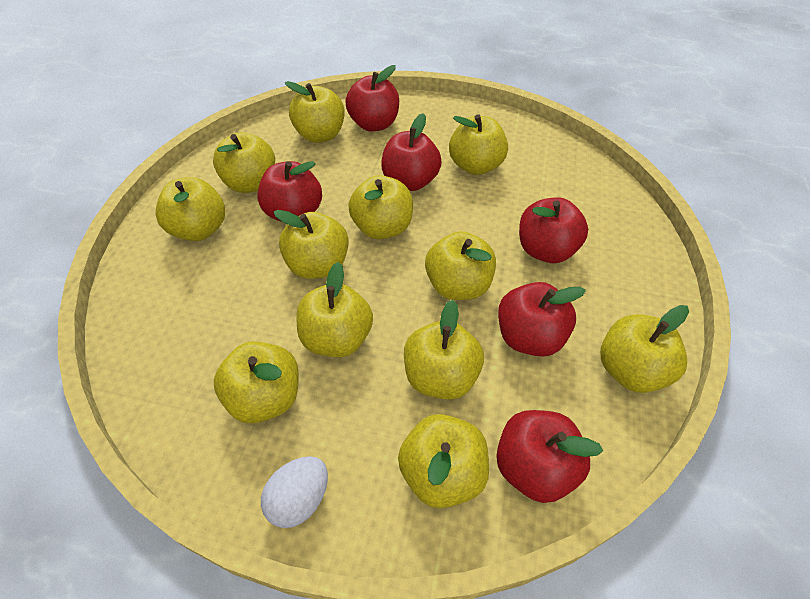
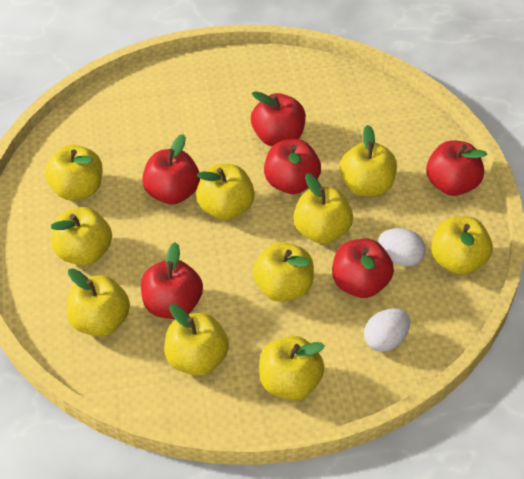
white egg: [261,456,328,528] = 1 -> [364,308,410,352] [378,228,426,266] = 2
yellow apple: [155,177,225,241] [213,132,275,193] [214,341,299,423] [274,210,349,279] [285,81,345,143] [297,262,373,357] [348,175,413,239] [398,414,489,508] [404,300,484,400] [425,231,496,300] [449,114,508,175] [600,305,689,393] = 12 -> [45,145,103,201] [51,207,112,265] [67,268,130,337] [164,304,229,376] [196,164,255,220] [253,242,314,302] [259,336,325,400] [293,173,353,244] [340,125,397,197] [431,216,493,275] = 10

